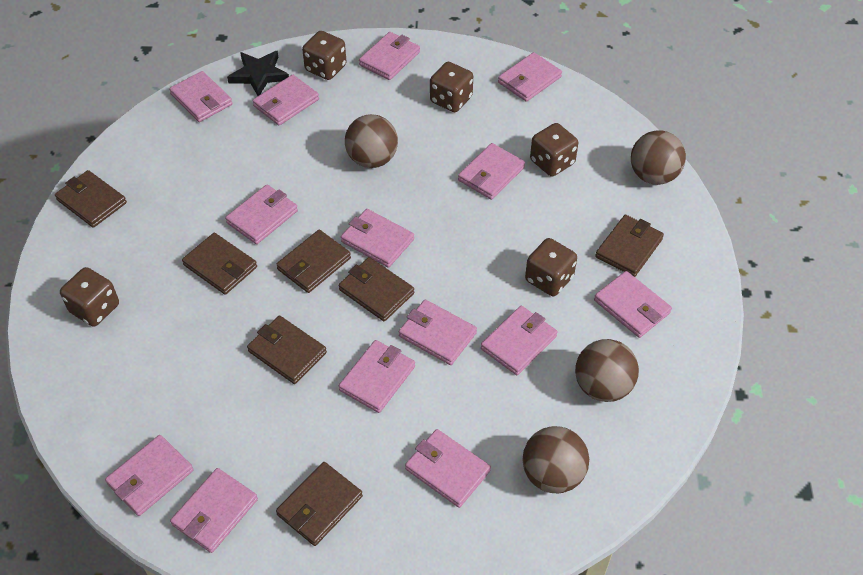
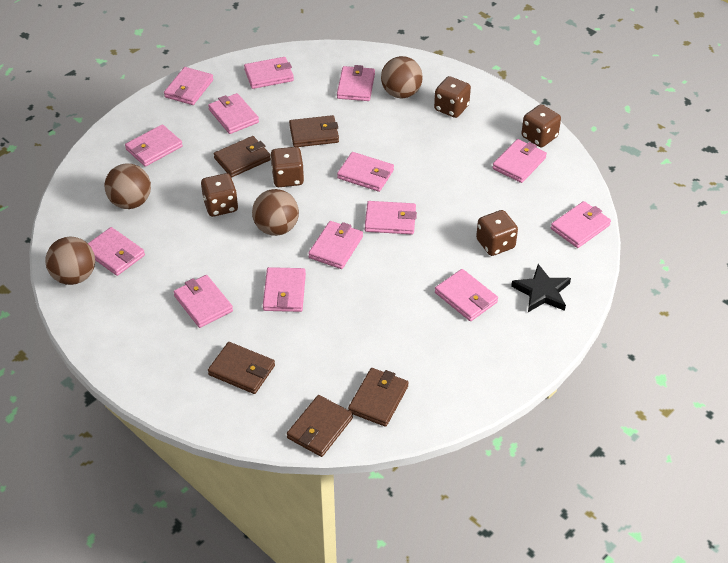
brown wallet: [55,170,127,228] [182,233,257,295] [247,316,327,384] [276,230,351,293] [276,462,363,546] [339,257,414,321] [595,215,664,277] = 7 -> [208,342,275,394] [214,136,271,177] [287,395,353,457] [289,115,339,147] [348,368,409,427] = 5

